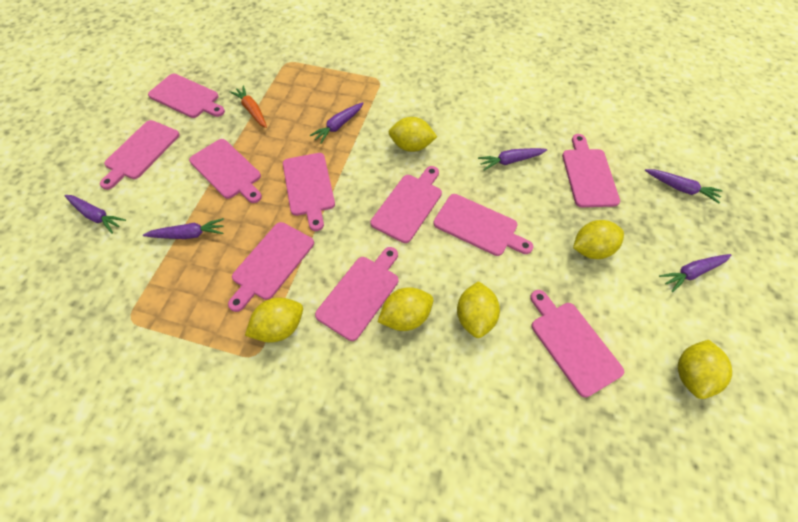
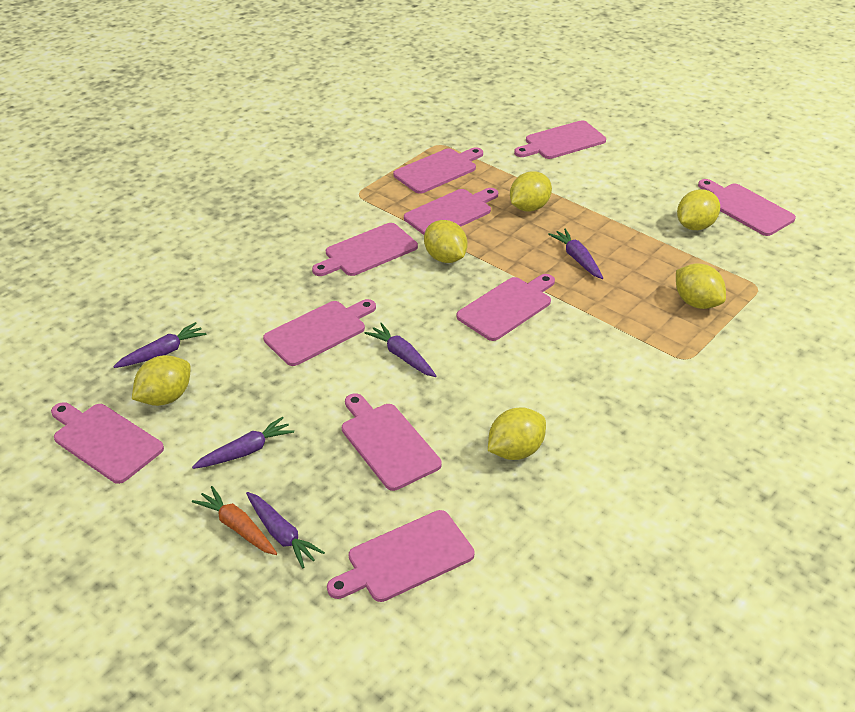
purple carrot: [64,195,126,234] [143,218,224,239] [310,102,363,144] [478,148,547,170] [645,169,722,203] [659,254,731,292] = 6 -> [113,322,206,368] [192,417,294,469] [246,492,325,569] [364,323,436,377] [548,228,603,279] = 5

